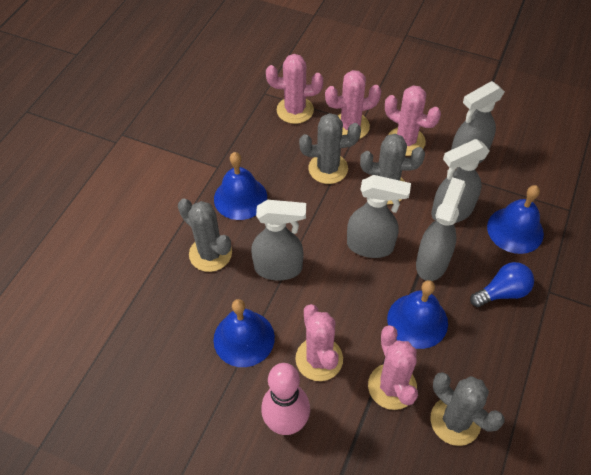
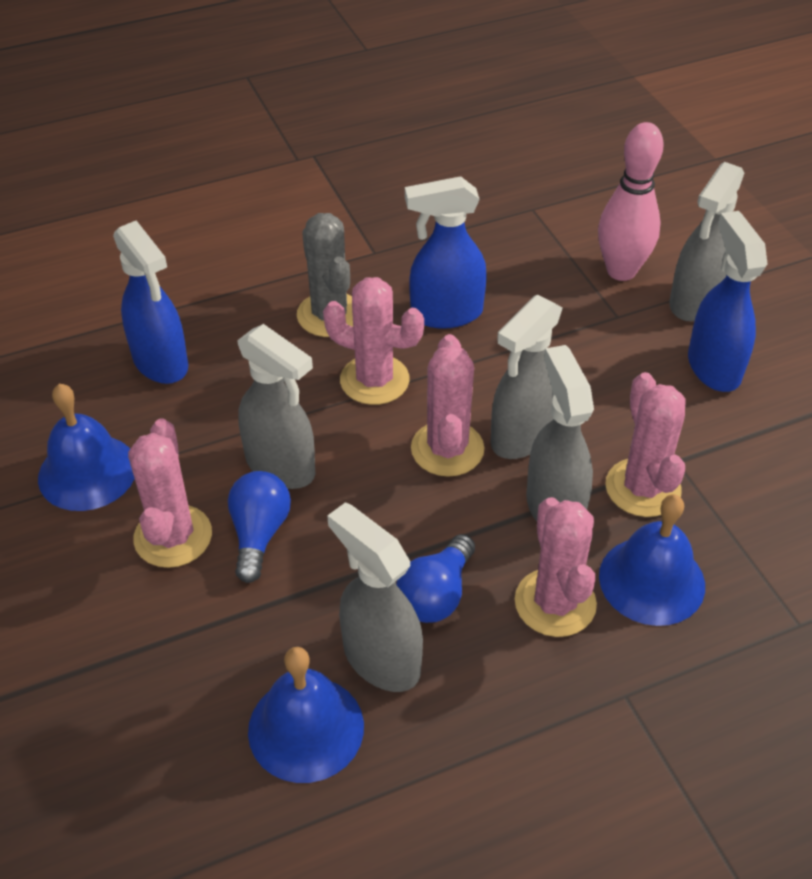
blue bell: [213,299,275,367] [214,152,267,220] [387,280,448,349] [487,185,544,254] = 4 -> [38,384,135,511] [248,647,364,783] [599,494,705,626] = 3
blue light bulb: [470,262,534,307] = 1 -> [228,471,291,583] [396,534,475,623] = 2
blue spray bottle: none = 0 -> [113,220,189,384] [405,176,487,329] [688,211,767,392] = 3
grey cactus: [178,199,232,272] [299,113,361,184] [360,134,425,204] [430,372,504,446] = 4 -> [297,213,353,337] = 1

